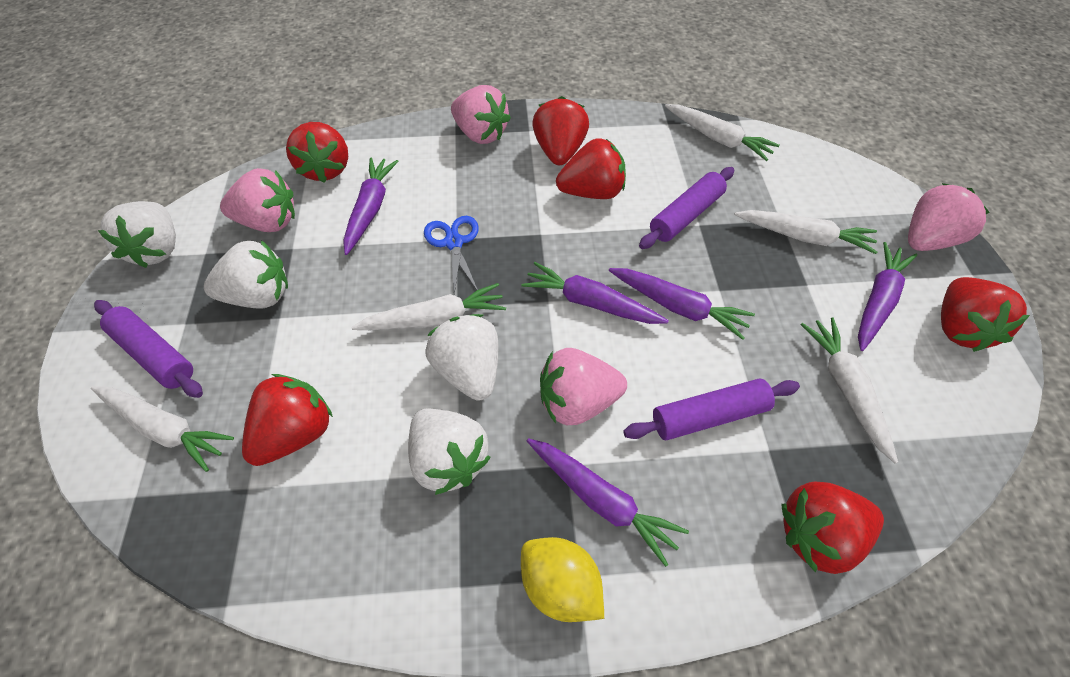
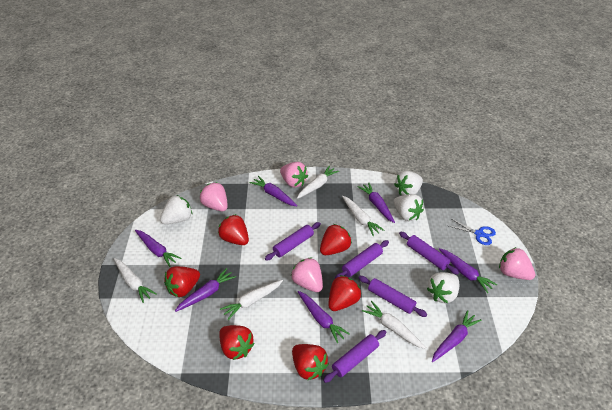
purple carrot: [343,158,398,255] [522,262,669,324] [527,438,689,567] [609,268,755,340] [858,242,917,351] = 5 -> [135,230,181,267] [175,268,236,312] [250,176,297,206] [298,291,350,343] [358,182,395,223] [432,310,481,362] [439,248,497,293] = 7
purple rolling pin: [94,300,203,398] [623,378,800,440] [639,167,734,249] = 3 -> [265,222,321,261] [323,330,386,383] [335,240,389,279] [358,276,427,317] [399,232,459,275] = 5
yellow lemon: [521,537,604,622] = 1 -> none = 0

